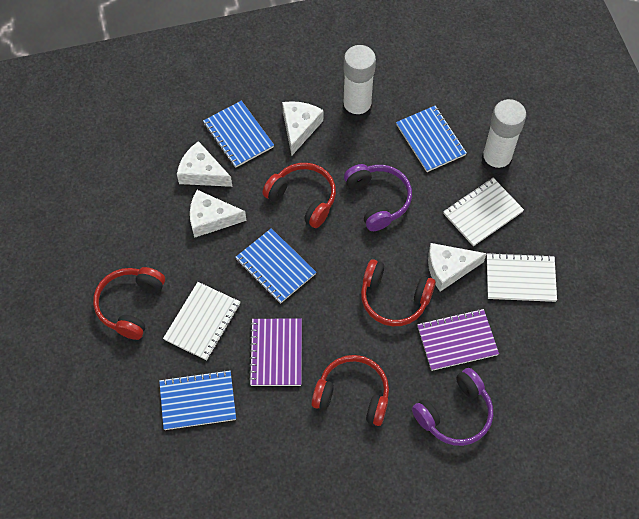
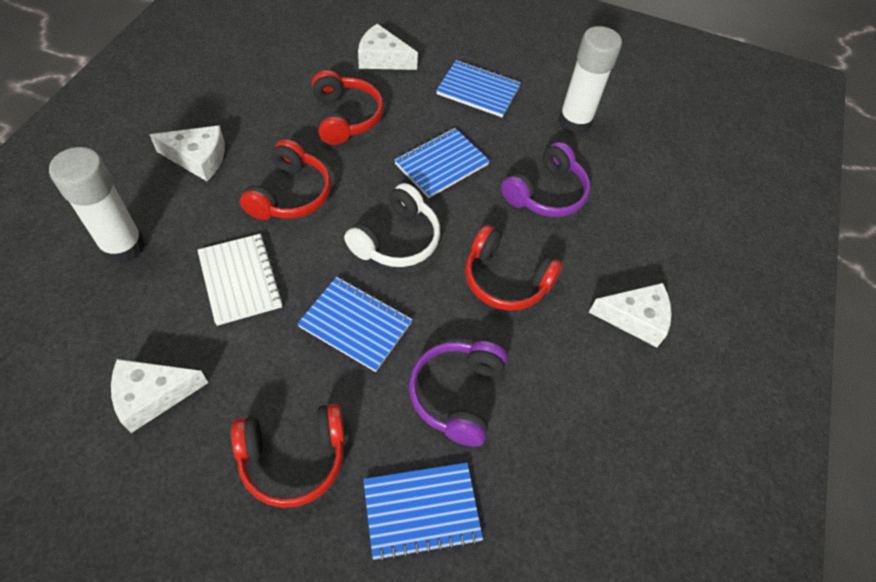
purple notebook: [248,319,302,386] [417,309,499,371] = 2 -> none = 0
white headphones: none = 0 -> [344,183,440,267] = 1
white notebook: [163,282,240,361] [443,178,524,246] [487,252,557,302] = 3 -> [197,234,283,326] = 1

